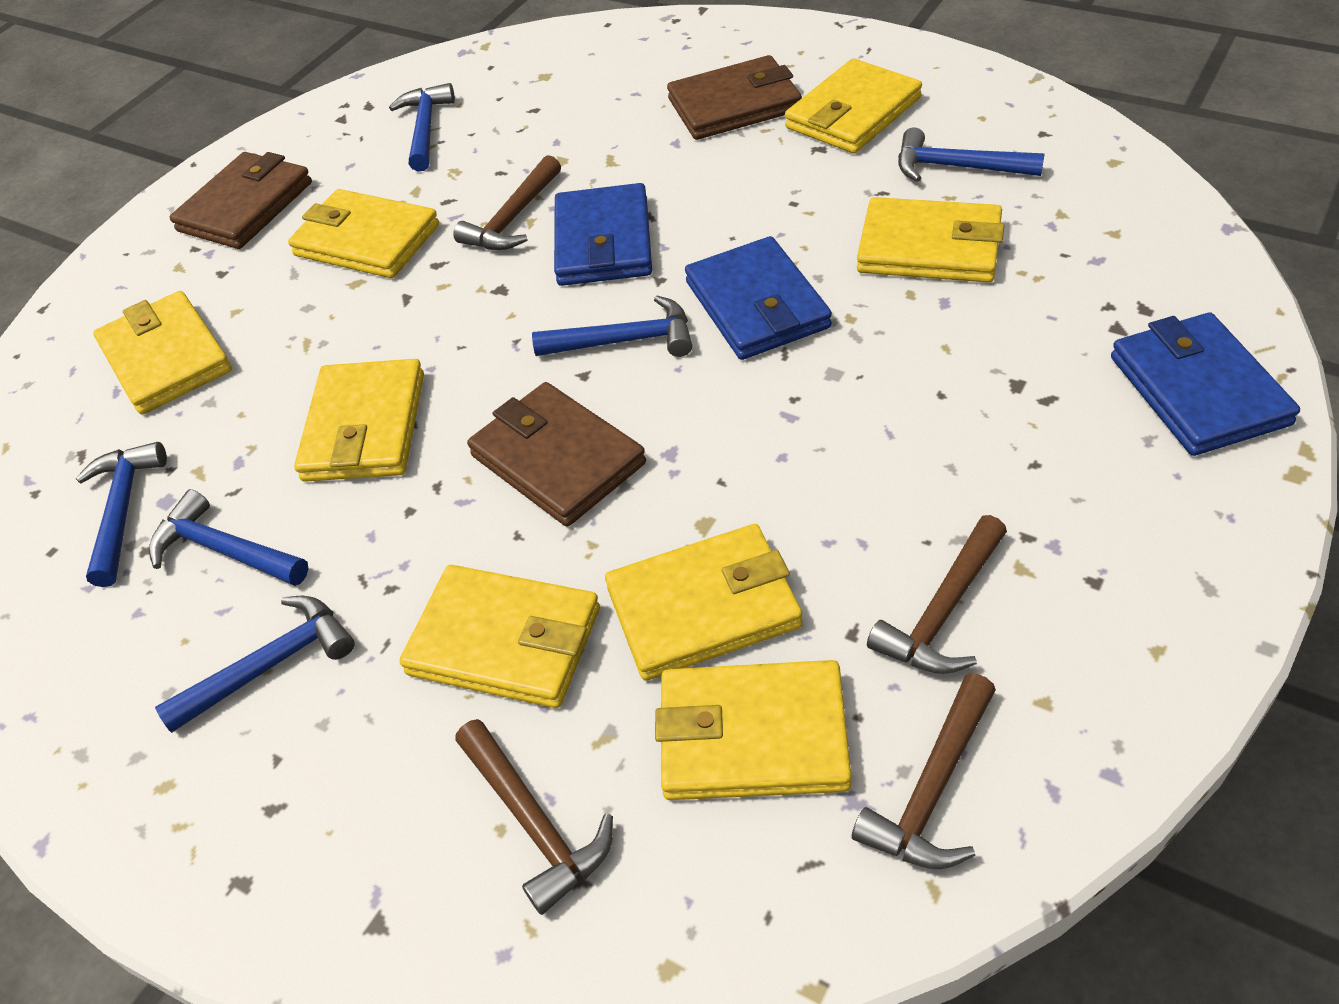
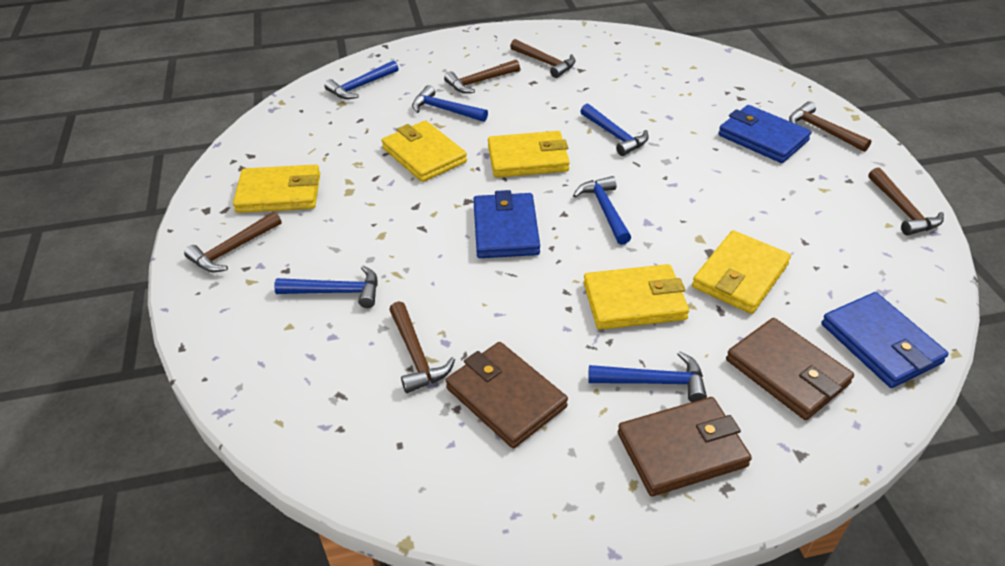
brown hammer: [453,155,561,250] [455,719,613,915] [852,673,996,869] [867,515,1007,674] = 4 -> [184,211,282,272] [389,301,455,393] [444,60,520,93] [510,39,575,78] [789,101,872,152] [868,168,944,235] = 6
yellow wallet: [93,291,232,414] [288,189,439,278] [294,359,424,482] [399,565,600,708] [605,524,803,681] [655,660,852,800] [785,58,922,153] [857,197,1004,283] = 8 -> [233,165,320,213] [382,121,467,182] [488,131,570,178] [583,264,689,330] [692,230,791,314] = 5

